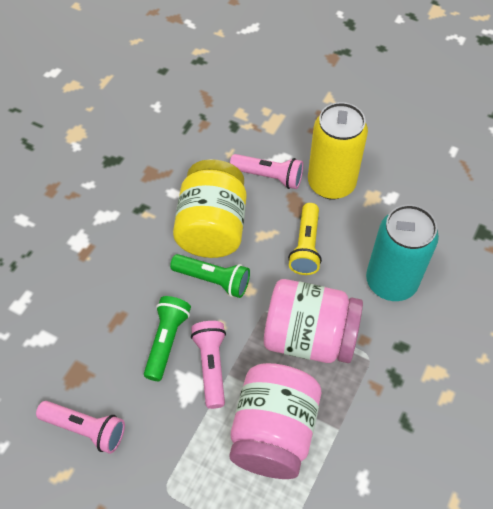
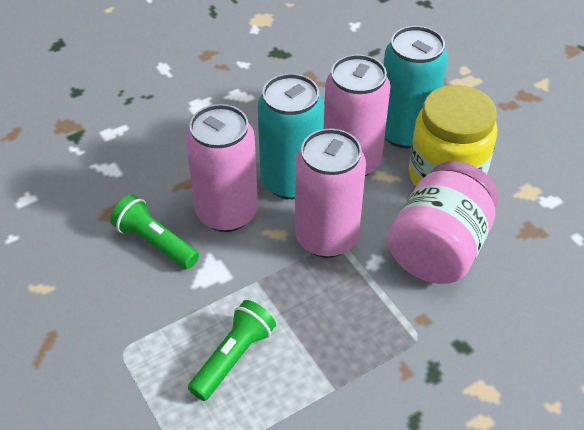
pink can: none = 0 -> [186,104,258,232] [295,129,366,258] [324,54,391,176] = 3
pink flashlight: [36,401,125,454] [191,321,226,409] [230,154,303,189] = 3 -> none = 0
pink jar: [229,363,321,479] [264,279,363,363] = 2 -> [388,161,498,284] = 1
turquoise can: [366,205,439,301] = 1 -> [258,73,324,199] [383,26,448,148] = 2
yellow can: [308,102,368,199] = 1 -> none = 0
yellow flashlight: [288,203,322,275] = 1 -> none = 0

